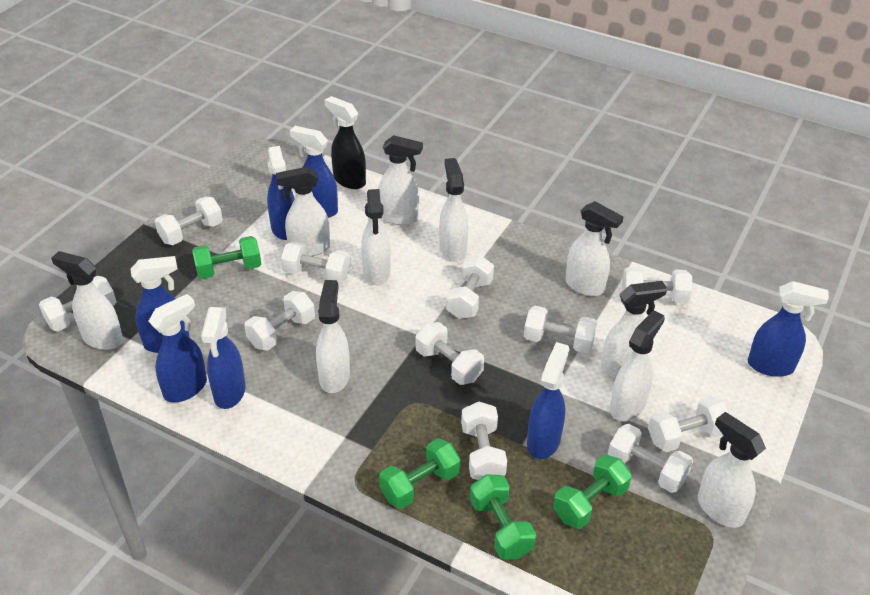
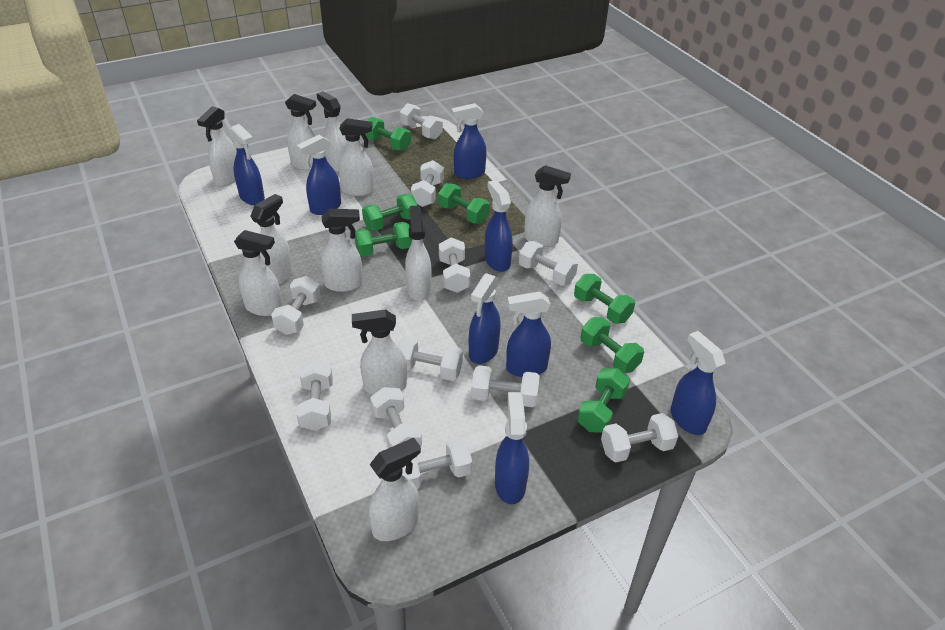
black spray bottle: [325,96,366,189] = 1 -> none = 0
blue spray bottle: [130,256,190,353] [148,294,207,402] [201,307,246,409] [267,146,295,240] [290,126,338,218] [527,342,569,459] [748,281,829,377] = 7 -> [229,124,265,205] [297,135,341,215] [452,103,486,179] [469,273,501,364] [485,180,513,272] [495,392,529,504] [506,291,551,377] [671,331,726,435] = 8
green dumbbell: [192,236,261,279] [379,438,461,509] [470,474,536,560] [553,455,632,529] = 4 -> [355,222,412,257] [362,194,418,231] [365,117,411,151] [438,183,490,224] [574,274,635,324] [577,368,630,433] [580,317,644,373] = 7
white spray bottle: [51,251,123,350] [276,167,330,256] [316,280,350,393] [361,189,391,285] [378,135,423,225] [439,158,468,261] [565,201,623,296] [601,281,667,378] [610,310,665,421] [698,412,766,528] = 10 -> [197,106,237,186] [234,230,283,316] [250,194,293,285] [285,94,316,171] [317,91,347,172] [321,209,363,292] [339,118,374,196] [352,309,407,395] [369,438,421,541] [405,206,431,301] [524,165,571,247] = 11

